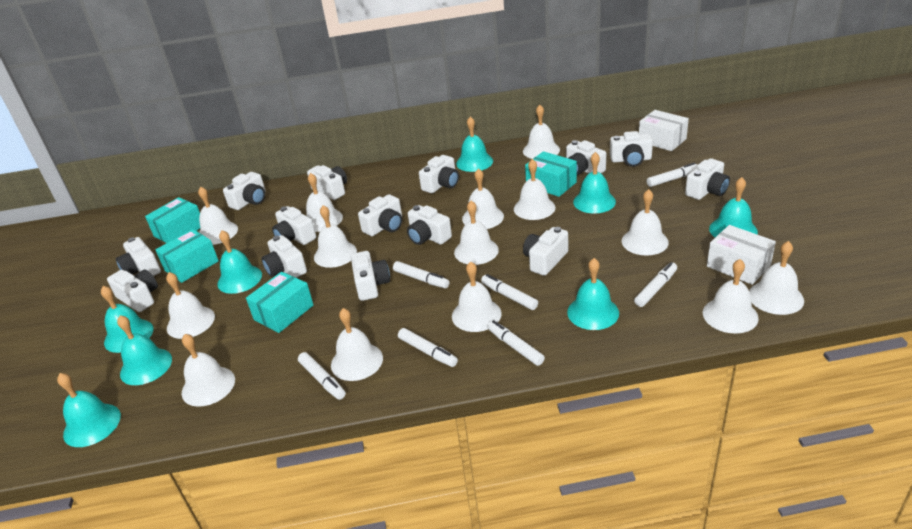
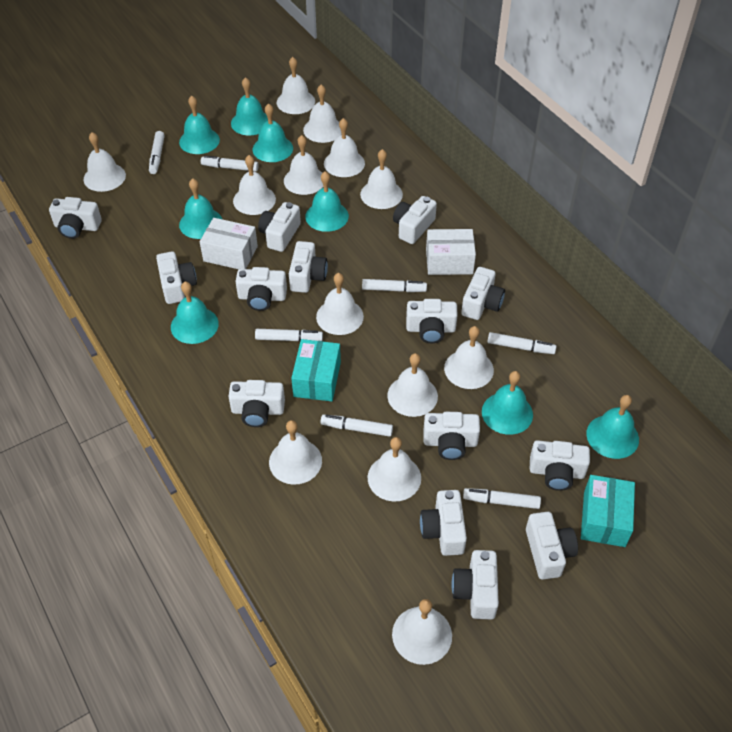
turquoise box: [145,197,200,243] [155,229,219,283] [246,272,313,333] [525,151,577,197] = 4 -> [291,339,341,401] [581,475,635,547] = 2
white bell: [166,272,215,339] [182,334,235,407] [198,186,238,245] [306,173,343,232] [314,205,357,268] [331,308,383,381] [452,261,502,332] [454,201,499,265] [462,168,504,229] [514,159,556,220] [523,105,560,159] [622,189,669,256] [702,259,759,334] [749,241,804,315] = 14 -> [83,132,126,192] [233,155,276,215] [269,420,322,485] [277,57,315,114] [284,135,323,195] [303,84,342,143] [316,273,364,335] [324,118,365,177] [360,149,403,209] [368,437,421,501] [387,353,438,417] [392,599,452,665] [444,326,494,389] = 13

